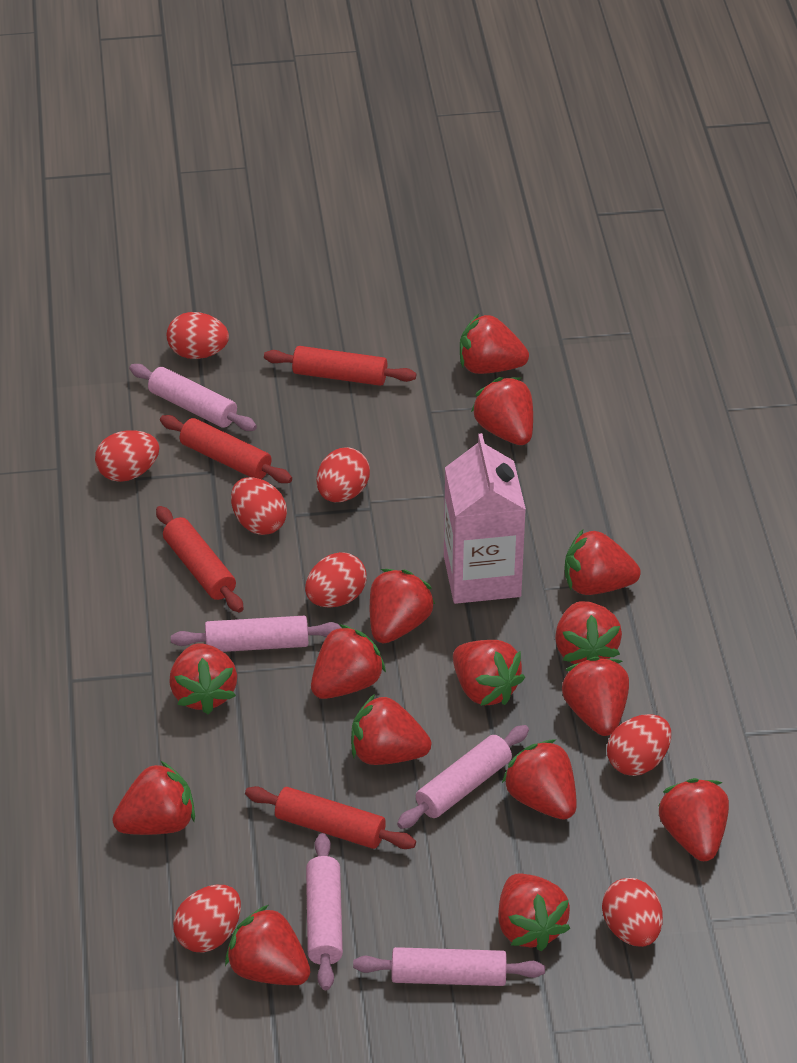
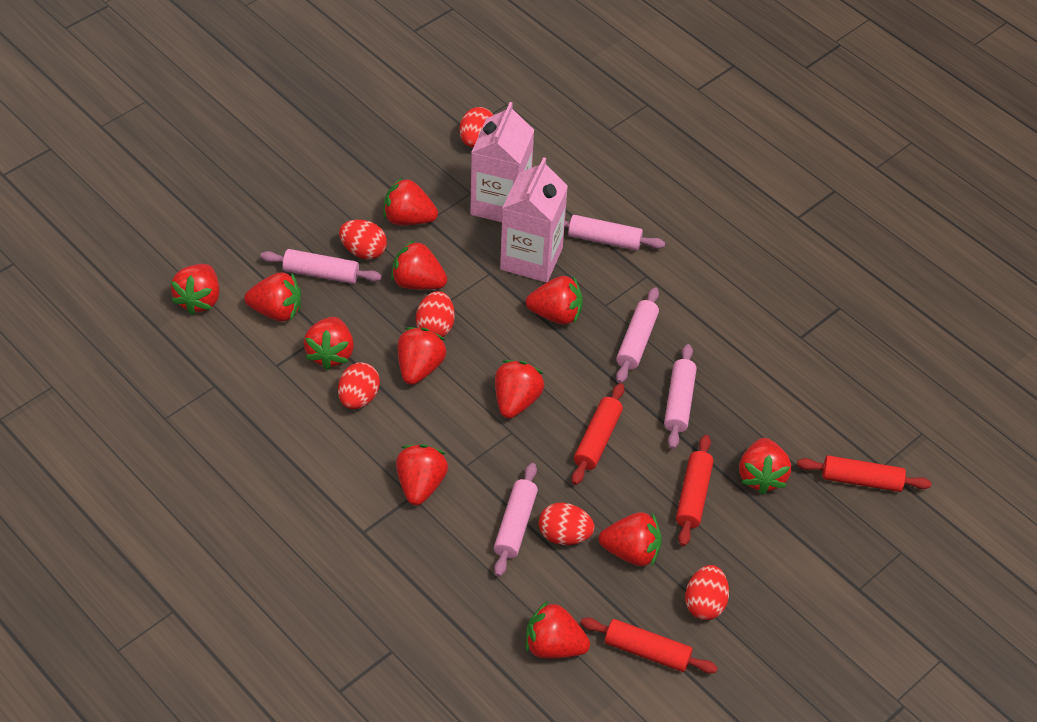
pink carton: [444,433,526,604] = 1 -> [470,102,534,222] [500,157,568,283] = 2
red egg: [95,430,159,482] [167,312,229,359] [173,885,241,953] [231,477,287,535] [305,552,367,608] [317,447,370,502] [602,878,663,947] [607,714,671,776] = 8 -> [338,362,380,409] [339,219,387,260] [416,291,455,337] [459,107,493,147] [539,503,594,545] [685,565,729,620] = 6
red strawberry: [112,761,195,835] [169,643,237,714] [225,905,311,985] [311,624,386,699] [351,694,432,765] [370,569,435,643] [453,640,525,706] [460,314,529,374] [471,377,533,445] [498,873,570,951] [502,739,577,820] [555,601,622,664] [562,657,629,736] [565,529,641,595] [659,778,729,861] = 15 -> [171,264,219,315] [244,272,301,322] [304,317,354,370] [383,178,438,225] [391,240,447,290] [396,444,448,505] [398,327,447,385] [495,360,544,418] [526,276,583,325] [526,601,590,659] [599,512,662,566] [739,438,791,494] = 12

